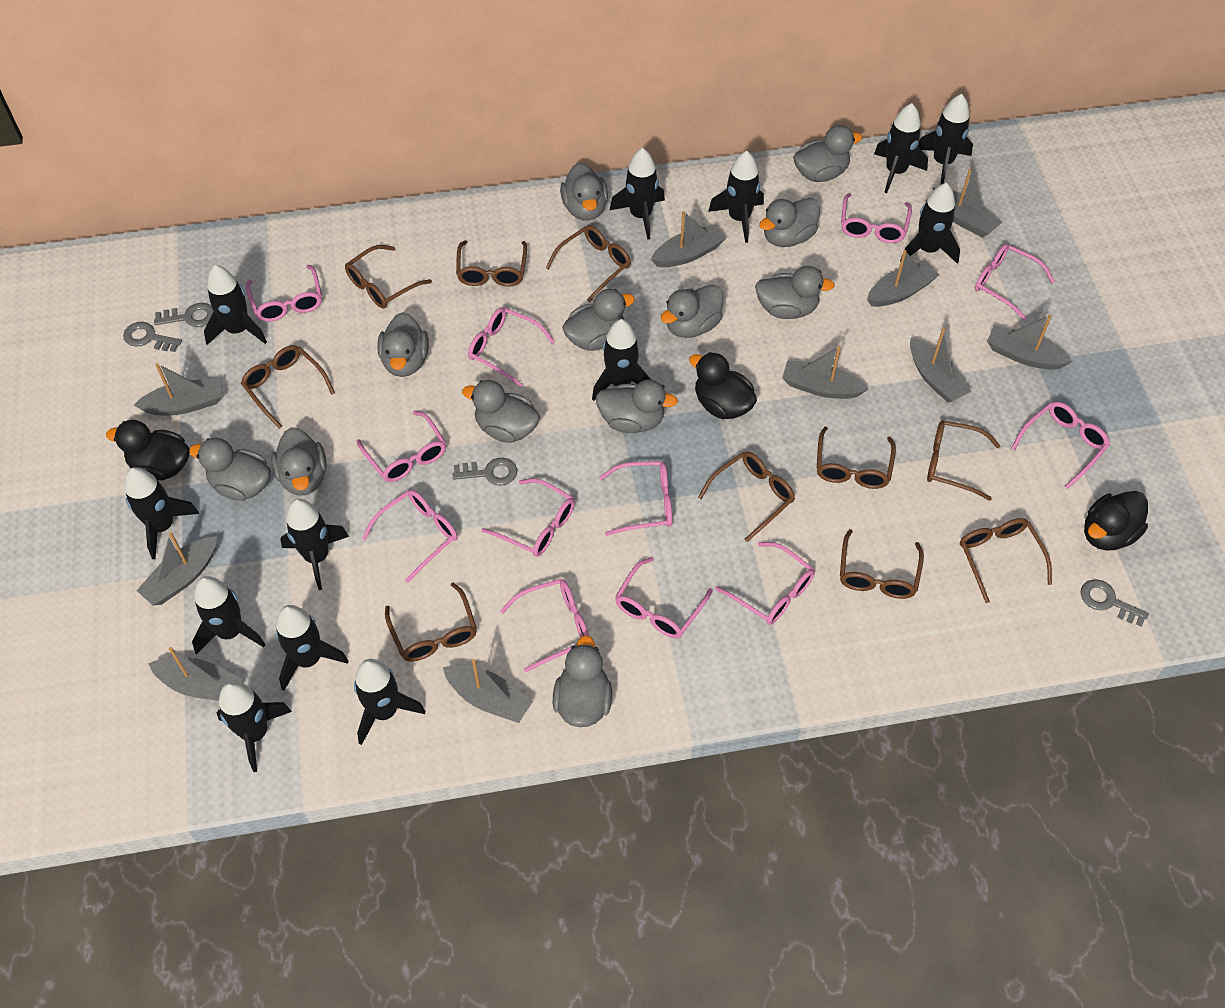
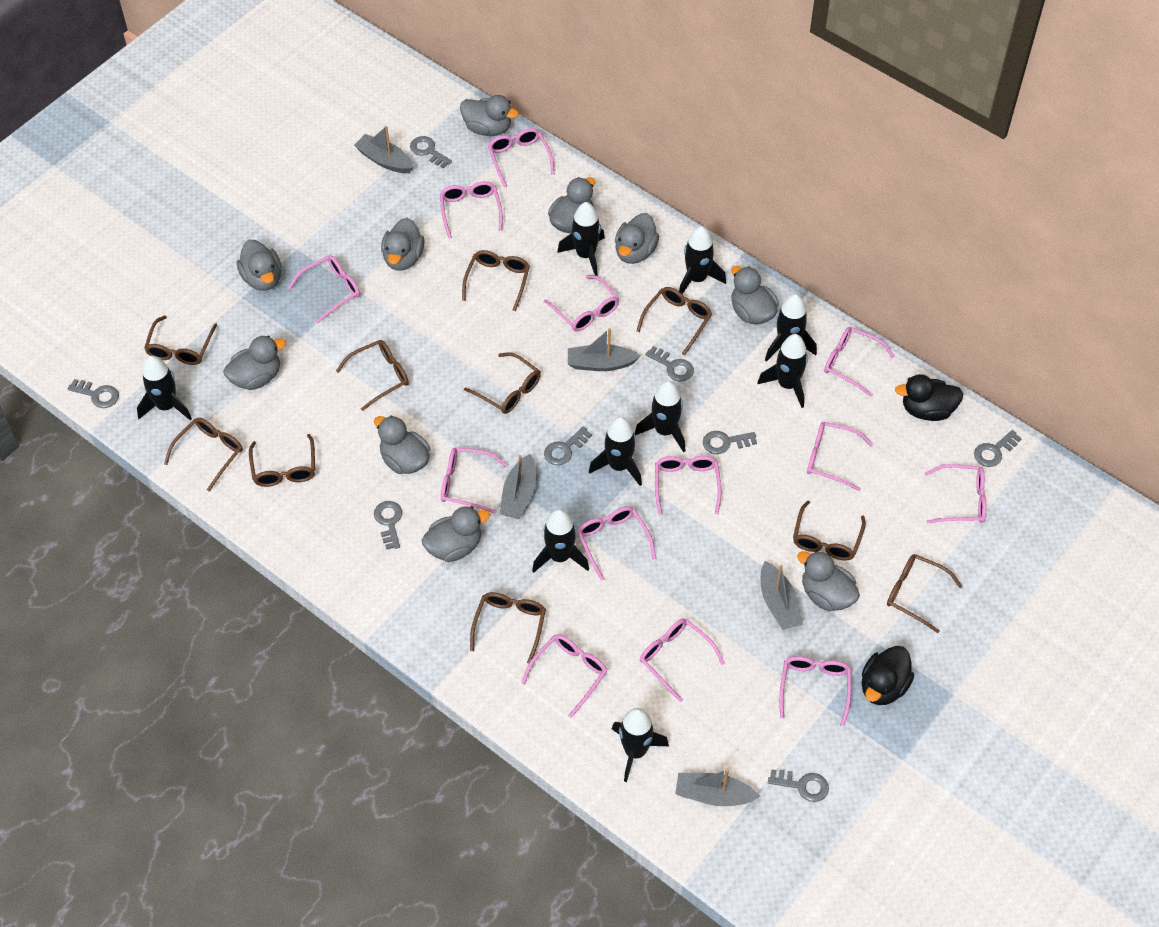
black duck: [106,420,190,481] [689,352,757,419] [1084,491,1148,551] = 3 -> [862,646,914,705] [895,374,964,421] = 2
black rocket: [125,467,199,559] [192,576,265,654] [204,265,267,345] [217,681,292,772] [276,605,349,691] [280,499,349,590] [354,659,425,745] [592,319,650,401] [610,148,665,240] [708,151,764,243] [874,103,928,193] [900,183,960,264] [918,94,973,185] = 13 -> [137,356,192,420] [532,509,589,573] [557,202,605,276] [589,417,642,486] [612,708,669,782] [634,381,685,452] [679,226,726,294] [757,334,808,408] [765,294,817,362] = 9
grey boat: [134,363,222,415] [136,532,217,606] [148,647,243,701] [443,659,533,723] [651,211,726,267] [782,346,869,399] [867,250,939,307] [910,328,972,403] [932,168,1002,237] [987,315,1072,370] = 10 -> [354,126,414,173] [500,454,536,519] [568,328,640,371] [675,769,760,806] [761,561,803,630] = 5
grey duck: [189,438,271,501] [271,427,327,496] [378,312,429,377] [462,380,540,443] [553,635,612,727] [560,162,608,221] [562,289,635,351] [596,379,678,433] [661,284,723,338] [755,266,835,319] [759,198,820,247] [793,125,862,182] = 12 -> [223,335,286,390] [237,240,281,291] [374,415,430,474] [381,218,424,271] [422,506,490,562] [460,95,519,136] [548,177,595,233] [615,213,659,264] [731,266,779,324] [797,551,860,611] = 10
grey key: [123,322,182,352] [154,303,214,327] [452,458,517,486] [1080,579,1149,627] = 4 -> [68,379,119,408] [374,501,402,550] [410,136,452,168] [544,427,592,465] [645,346,694,382] [703,431,757,454] [768,769,829,802] [974,430,1022,467] = 8
pink glasses: [246,265,322,322] [357,411,446,482] [362,490,457,583] [468,307,555,387] [482,478,575,557] [500,579,589,672] [600,461,672,536] [615,557,713,638] [715,542,815,625] [841,193,912,243] [975,244,1055,321] [1011,402,1110,489] = 12 -> [288,255,360,324] [440,181,503,238] [441,447,508,514] [488,128,555,188] [522,634,607,718] [544,275,619,331] [577,506,656,581] [640,619,725,702] [655,456,722,515] [779,656,851,726] [807,422,873,491] [824,327,895,397] [924,464,986,524] = 13

